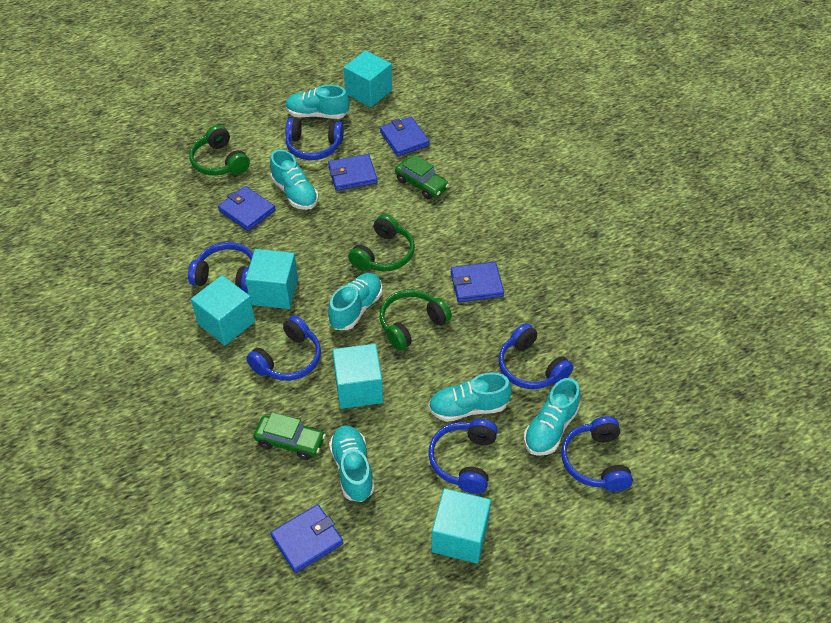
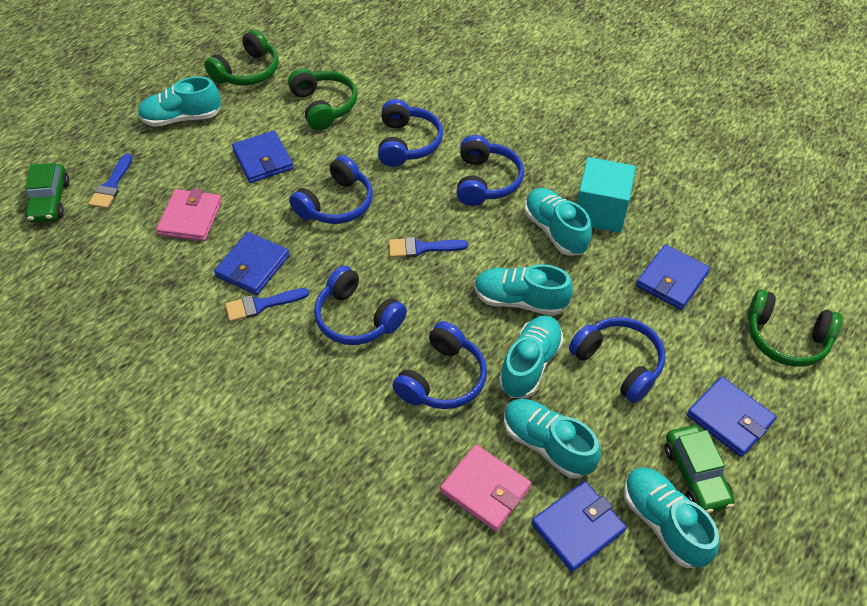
blue brush: none = 0 -> [88,153,133,209] [225,288,309,322] [389,237,468,257] = 3
pink wallet: none = 0 -> [156,189,222,241] [440,445,531,532] = 2
turquoise cube: [191,275,255,345] [245,249,298,309] [332,344,383,409] [344,50,392,107] [431,488,491,564] = 5 -> [577,157,636,233] = 1

